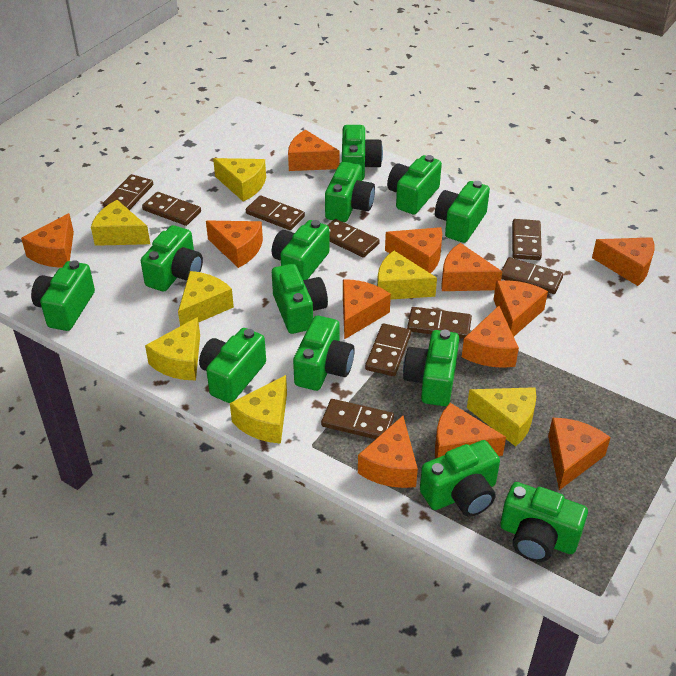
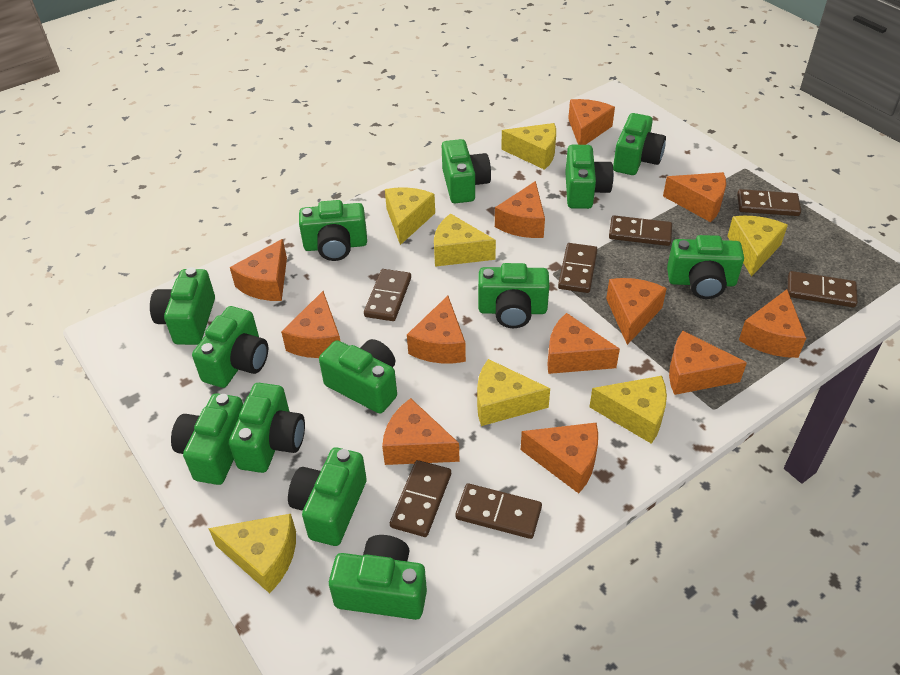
brown domino: [103,174,153,210] [142,192,201,226] [246,195,305,230] [321,399,394,439] [327,219,380,258] [365,324,411,376] [407,307,472,339] [501,257,563,294] [512,219,542,260] = 9 -> [364,269,411,321] [390,460,451,537] [455,483,542,539] [558,243,597,293] [609,216,672,246] [737,189,801,216] [788,271,858,307] = 7

